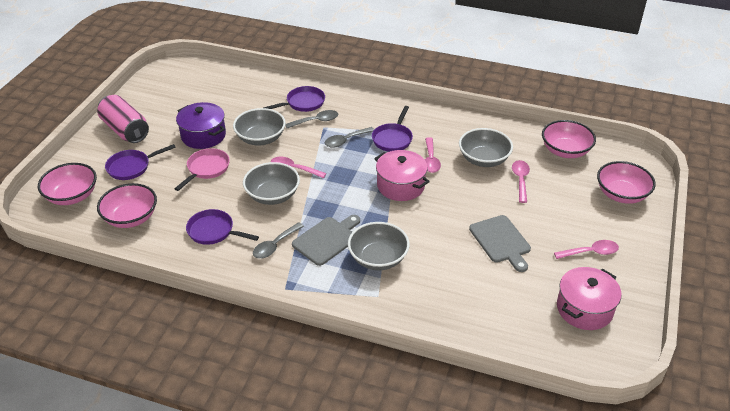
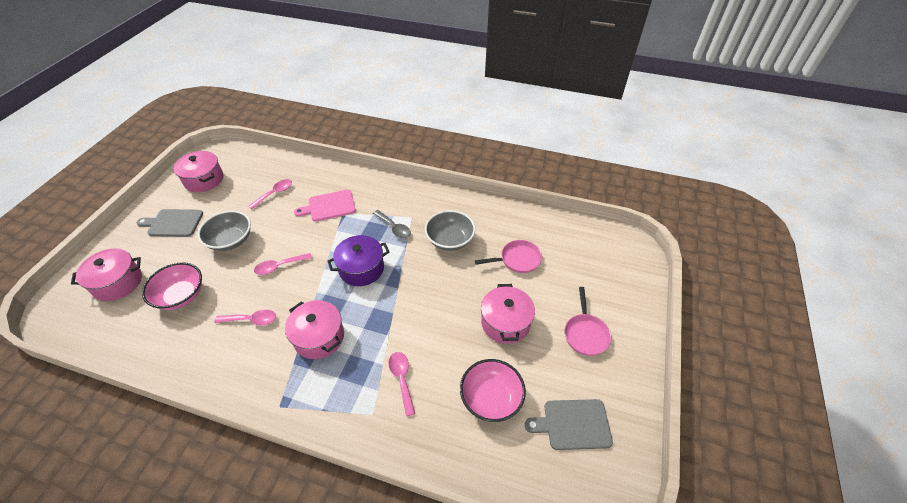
grey bowl: [233,108,286,145] [243,162,300,205] [348,222,410,270] [459,128,513,167] = 4 -> [198,211,251,251] [425,210,475,251] = 2
grey spoon: [253,222,304,259] [285,110,338,128] [325,127,375,148] = 3 -> [373,210,411,238] = 1
pink bowl: [38,163,97,205] [97,183,157,228] [542,120,596,158] [597,161,656,204] = 4 -> [142,262,202,310] [460,359,526,422] = 2
pink can: [97,95,149,143] = 1 -> none = 0
pink cutting board: none = 0 -> [294,190,356,221] = 1
pink pan: [174,148,230,191] = 1 -> [475,240,542,273] [565,287,611,356] = 2
pink pot: [374,150,430,201] [557,267,622,330] = 2 -> [71,248,142,301] [174,151,223,192] [285,300,344,359] [481,284,535,344] = 4
purple pan: [105,144,176,180] [186,209,259,245] [263,86,325,112] [372,106,413,152] = 4 -> none = 0

